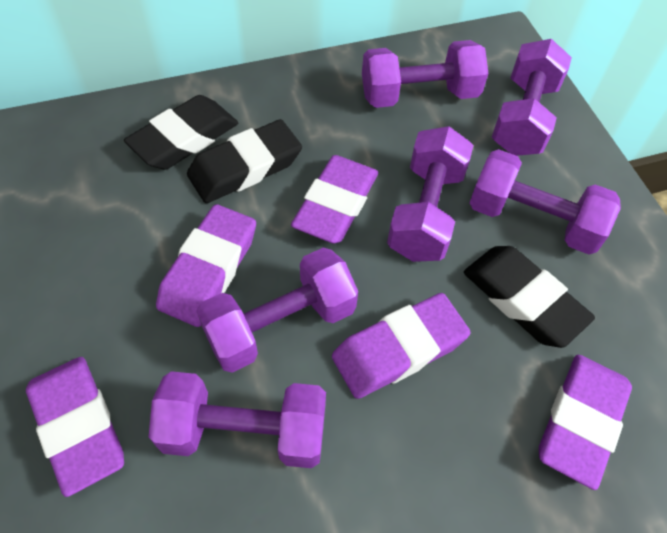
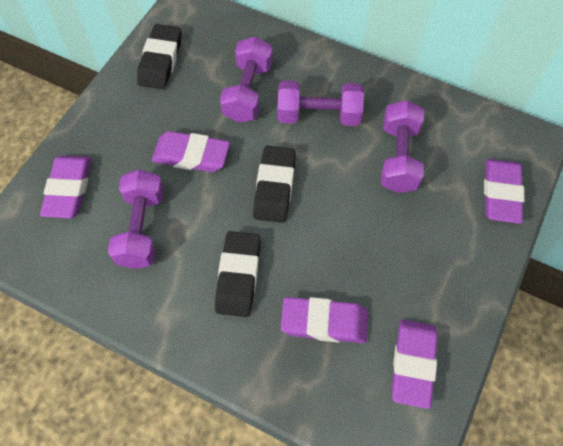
purple dumbbell: [149,371,326,468] [196,247,358,373] [362,40,489,108] [387,126,473,262] [469,149,621,255] [491,39,572,156] = 6 -> [108,169,164,269] [220,37,273,123] [277,81,364,126] [381,100,424,193] = 4

